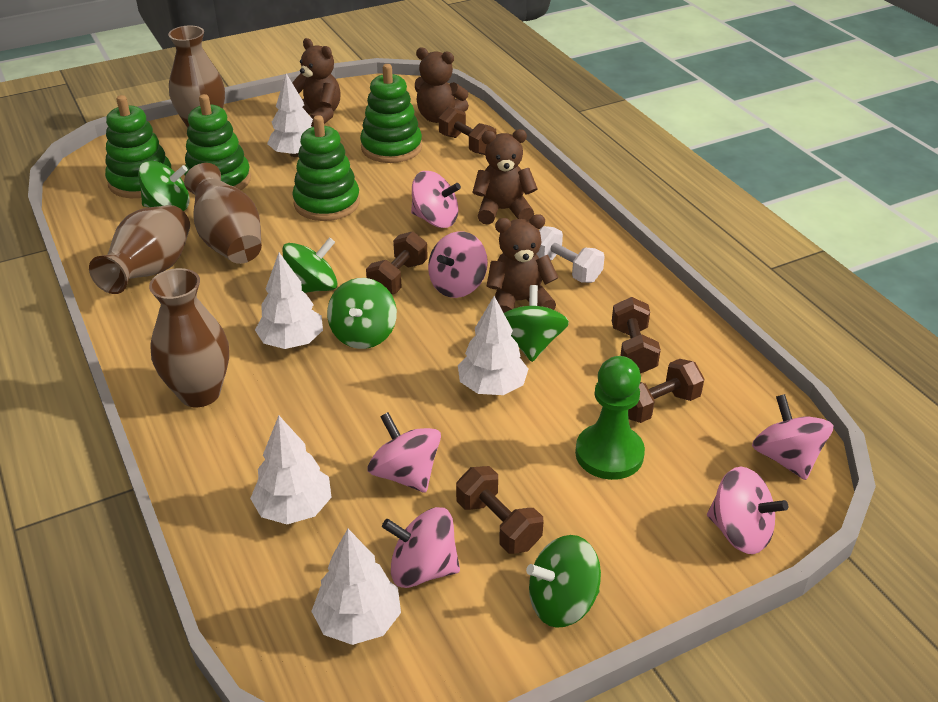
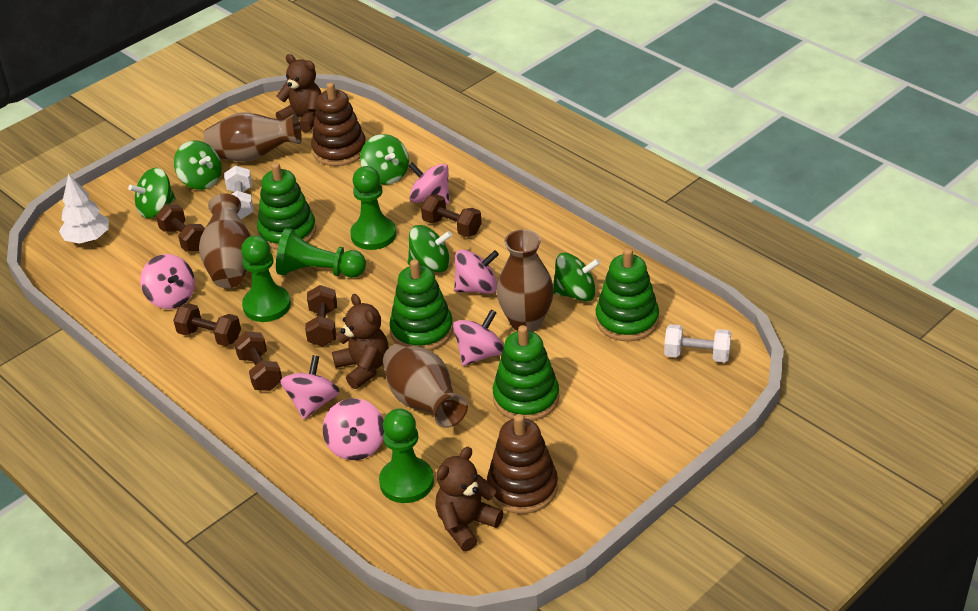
brown stacking toy: none = 0 -> [311,83,366,166] [487,414,558,514] = 2
brown teddy bear: [292,38,340,127] [415,47,469,123] [472,129,538,225] [487,214,559,313] = 4 -> [276,54,321,133] [332,294,389,389] [435,447,503,551] = 3
green pawn: [575,356,645,480] = 1 -> [241,235,291,322] [276,228,366,278] [350,166,396,250] [379,408,434,503] = 4
white dumbbell: [537,226,605,283] = 1 -> [224,166,254,219] [664,324,731,362] = 2
white tree: [250,416,332,524] [255,253,323,349] [267,73,313,157] [311,529,401,645] [458,296,528,395] = 5 -> [59,173,109,244] = 1

